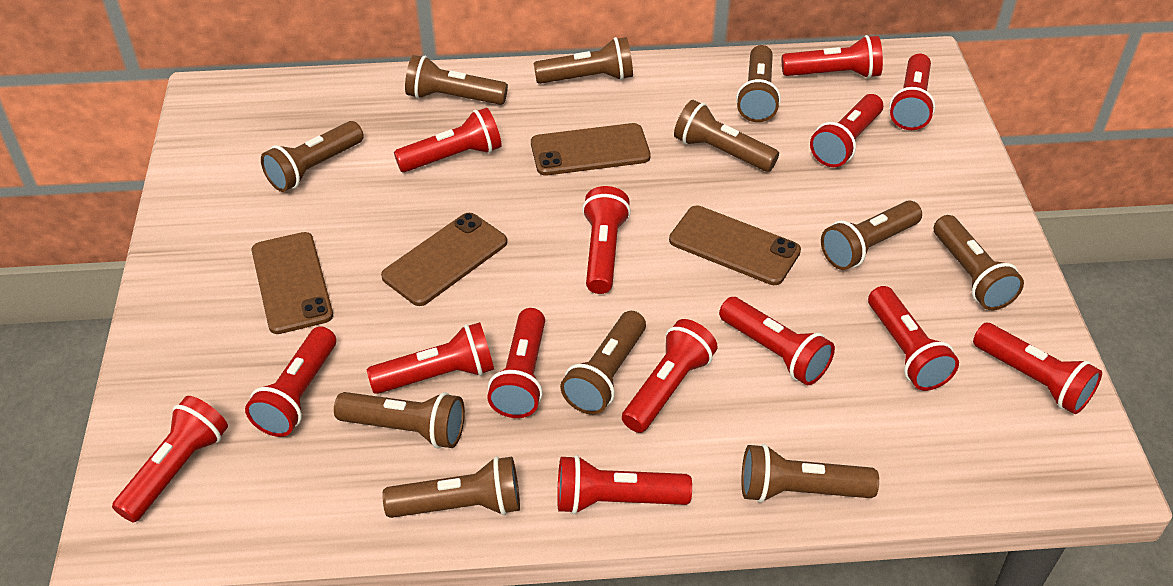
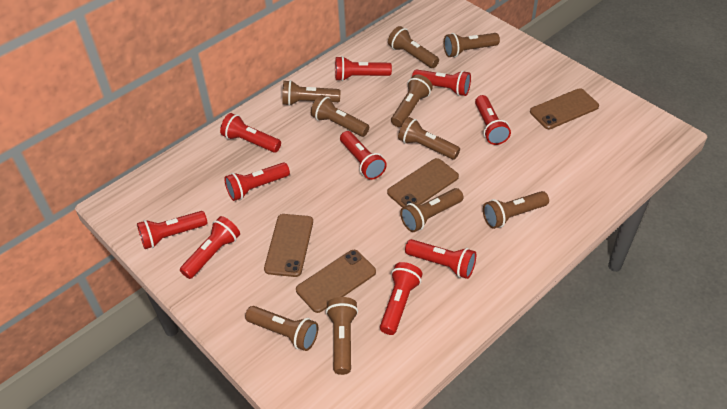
brown flashlight: [261,121,364,192] [334,392,465,449] [382,456,520,518] [405,55,508,105] [533,37,633,84] [560,311,646,415] [674,100,779,172] [736,45,781,122] [741,444,879,503] [821,200,922,270] [934,215,1024,310] = 11 -> [245,306,318,351] [282,80,341,106] [311,95,369,137] [326,297,358,375] [388,26,439,68] [391,74,433,127] [398,117,460,160] [400,188,463,232] [444,33,500,57] [483,191,549,229] = 10
red flashlight: [112,396,228,523] [245,327,336,437] [367,322,494,394] [394,107,502,172] [487,308,545,418] [557,455,692,514] [582,186,631,294] [622,319,718,433] [719,297,835,385] [782,35,883,79] [810,94,883,167] [868,286,959,391] [889,53,935,130] [973,323,1102,414] = 14 -> [137,211,208,249] [180,216,240,279] [220,113,281,153] [224,162,290,201] [335,56,392,81] [340,131,387,180] [380,262,422,335] [405,239,476,279] [412,69,471,96] [475,95,511,145] = 10

